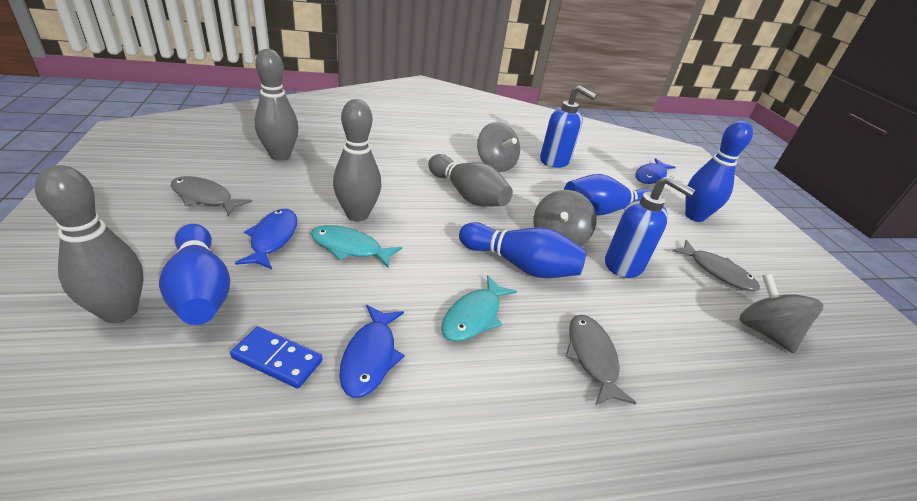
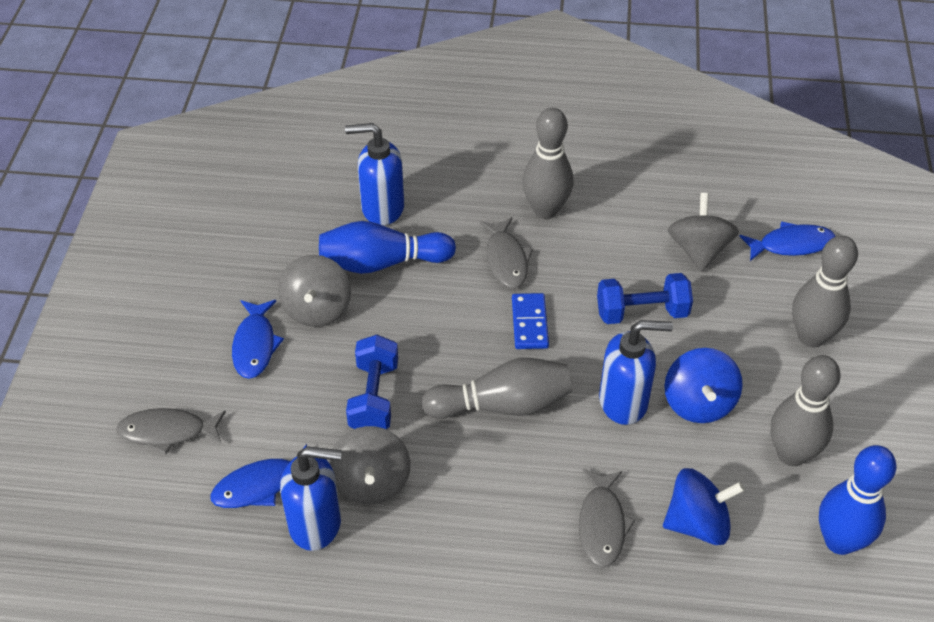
blue bowling pin: [159,224,230,325] [459,222,587,278] [564,174,652,215] [685,121,753,222] = 4 -> [319,221,456,274] [819,445,896,555] = 2
blue dumbbell: none = 0 -> [346,335,398,429] [597,273,693,324] = 2
blue soap dispenser: [540,85,597,168] [605,176,695,278] = 2 -> [280,446,342,551] [345,123,404,225] [599,320,673,425] = 3
blue spinning top: none = 0 -> [663,468,745,545] [664,348,743,423] = 2
turquoise fish: [311,225,402,268] [441,275,517,342] = 2 -> none = 0

